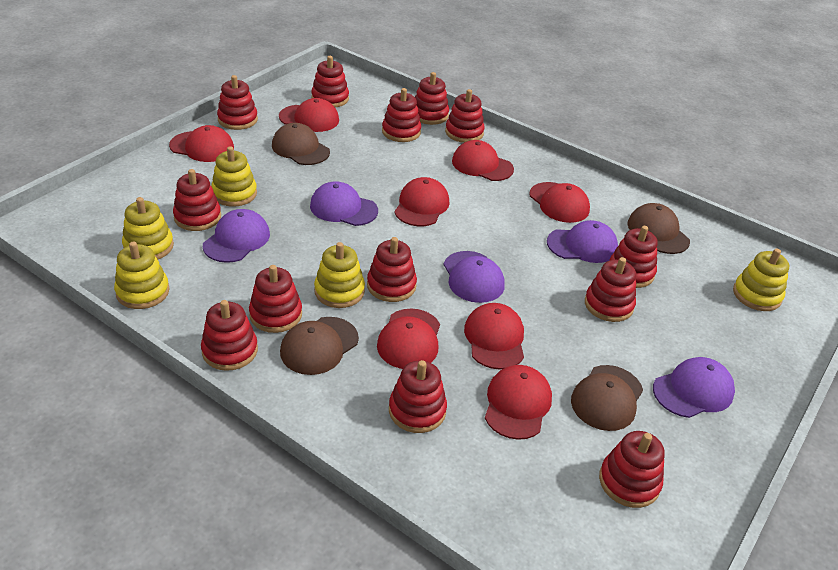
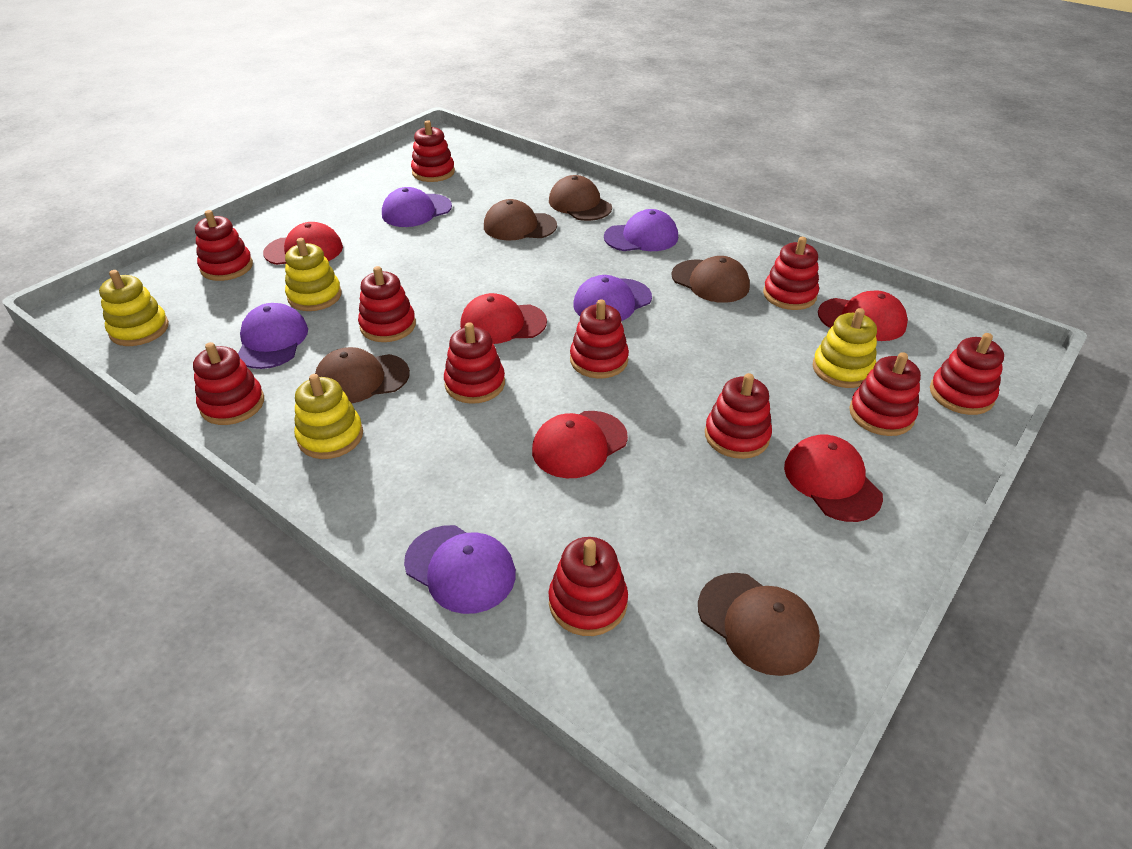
brown cap: [272,123,330,165] [280,317,359,375] [571,365,643,431] [627,203,690,254] = 4 -> [315,347,410,404] [484,199,557,240] [549,175,612,221] [671,256,750,303] [698,573,820,676] = 5
red cap: [169,125,234,162] [279,98,339,132] [377,309,440,369] [394,177,449,226] [452,140,514,181] [464,303,524,370] [485,365,552,440] [529,182,590,223] = 8 -> [263,222,343,265] [460,293,547,344] [532,411,628,478] [784,435,883,522] [818,290,908,341] = 5
red stacking toy: [173,169,221,231] [201,300,258,371] [217,75,258,130] [249,265,302,333] [311,56,349,108] [367,237,417,302] [382,88,421,142] [389,360,447,433] [415,72,449,125] [445,89,485,143] [585,257,636,322] [599,431,665,508] [610,226,658,288] = 13 -> [193,342,264,425] [195,210,253,281] [358,266,416,342] [411,120,455,182] [444,322,505,404] [549,537,628,636] [570,299,629,379] [705,373,772,459] [763,237,819,310] [849,352,921,436] [930,333,1004,415] = 11
yellow stacking toy: [114,242,169,309] [122,197,174,259] [211,146,257,207] [314,242,365,308] [733,249,789,311] = 5 -> [99,270,169,346] [285,238,342,311] [294,374,363,459] [813,308,877,388] = 4

